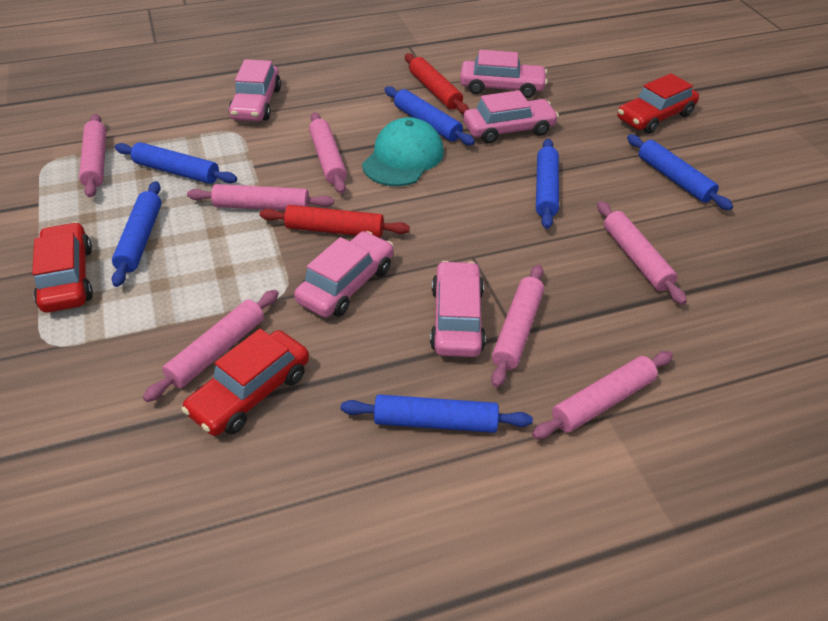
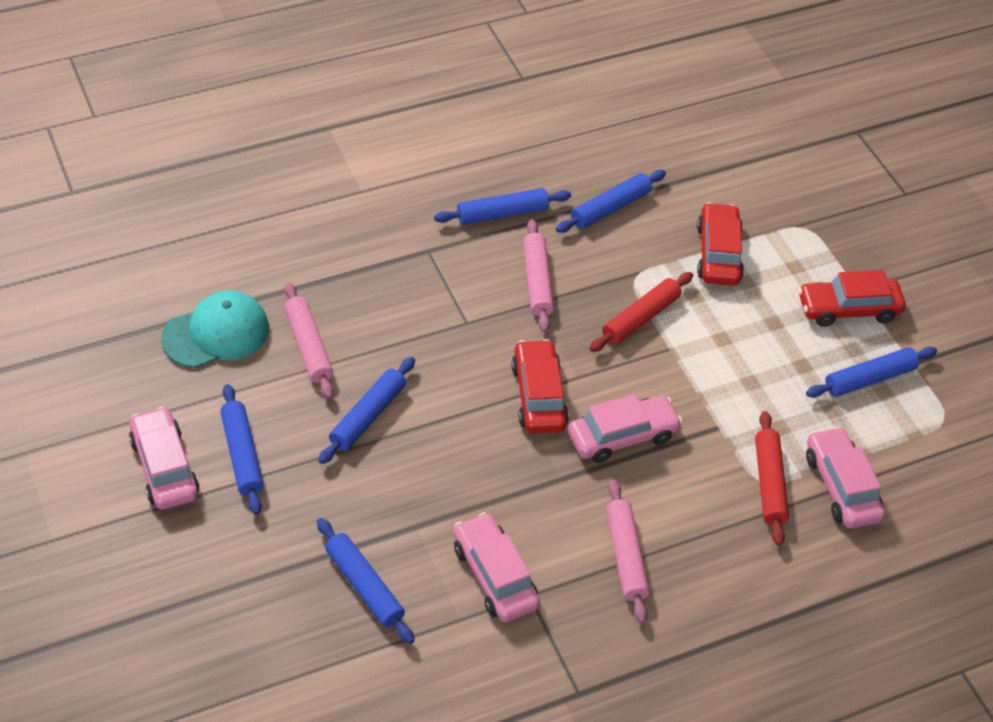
pink car: [229,59,281,121] [294,231,393,317] [430,261,486,357] [460,50,548,98] [463,90,559,144] = 5 -> [129,407,199,509] [453,512,540,622] [568,394,682,463] [806,427,885,529] = 4
pink rolling pin: [79,114,106,198] [143,290,279,402] [187,184,334,211] [309,112,347,194] [491,264,544,388] [532,351,673,439] [597,201,687,305] = 7 -> [284,282,334,399] [523,219,554,332] [606,480,650,624] = 3

